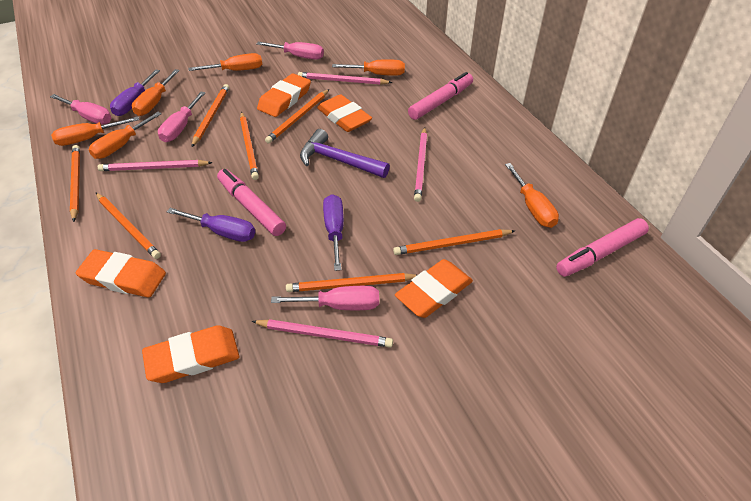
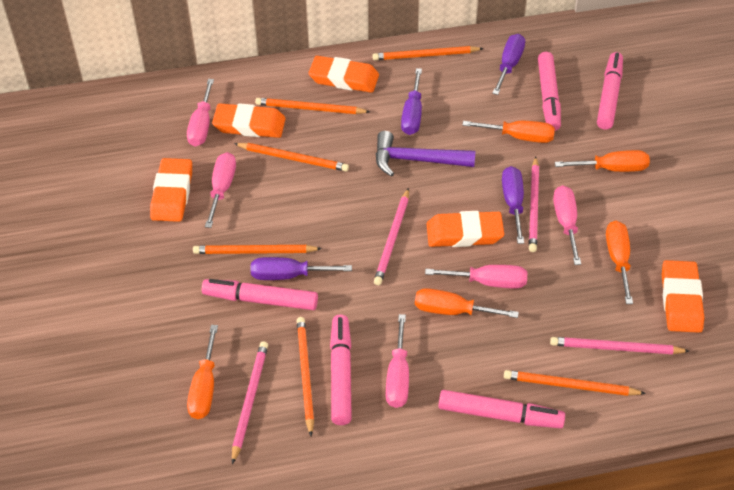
orange pencil: [70,145,80,222] [96,193,161,259] [192,84,229,147] [240,112,259,180] [265,89,329,144] [286,273,417,292] [393,229,515,255] = 7 -> [193,245,322,254] [234,143,349,171] [255,98,370,114] [296,317,314,436] [372,46,484,60] [504,370,646,396] = 6
orange screwdriver: [51,117,139,146] [89,112,162,159] [132,69,180,116] [188,53,262,71] [332,59,405,76] [505,163,559,228] = 6 -> [187,325,218,419] [415,288,519,318] [462,121,555,143] [555,150,650,172] [606,221,633,304] = 5
pink marker: [217,169,286,236] [408,72,473,120] [556,218,649,277] = 3 -> [202,279,318,310] [330,315,352,425] [438,390,565,428] [538,52,561,131] [597,52,623,130] = 5
pink screwdriver: [50,94,111,125] [158,92,206,142] [257,42,324,59] [271,286,379,310] = 4 -> [187,79,214,147] [205,152,236,228] [386,314,409,408] [425,265,527,288] [553,185,581,265] = 5
purple screwdriver: [110,69,160,116] [167,208,255,242] [323,194,344,271] = 3 -> [251,257,352,280] [401,68,422,135] [492,34,525,95] [502,166,524,244] = 4

